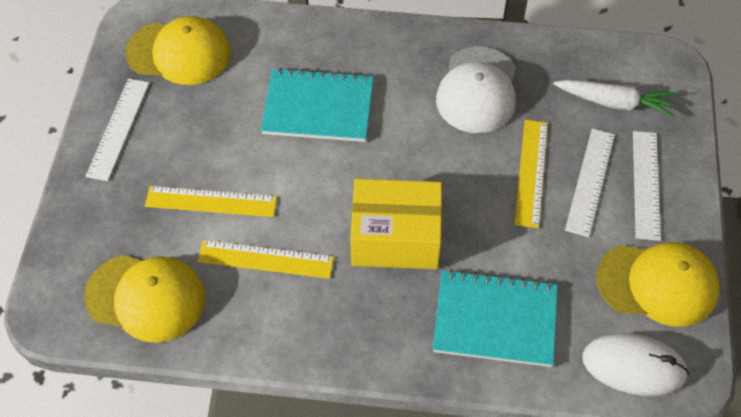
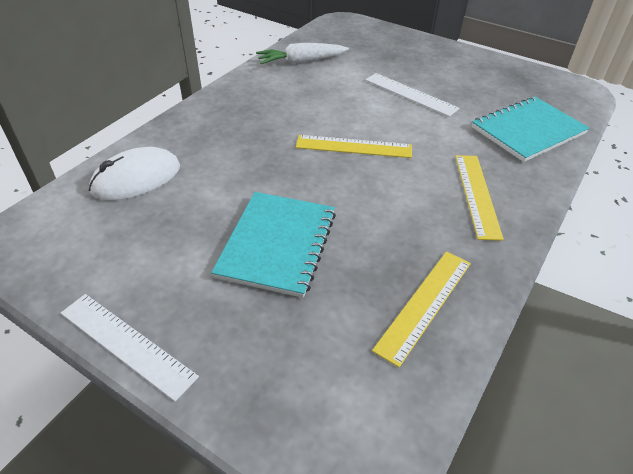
white cap: [436,46,516,133] = 1 -> none = 0
white ruler: [86,78,150,181] [565,128,615,237] [633,131,661,241] = 3 -> [61,294,199,401] [365,73,460,117] = 2
yellow box: [351,179,442,269] = 1 -> none = 0
yellow cap: [84,255,205,343] [126,16,231,85] [596,242,720,327] = 3 -> none = 0

